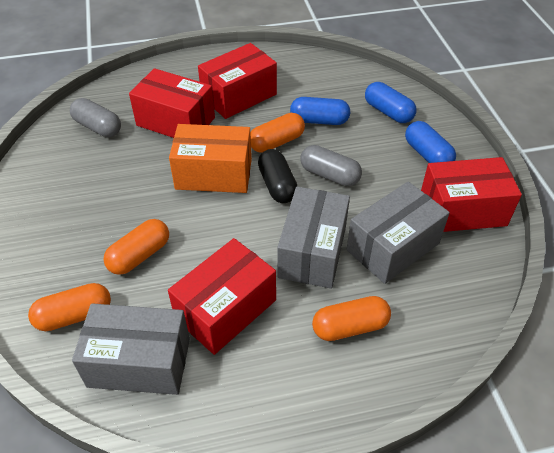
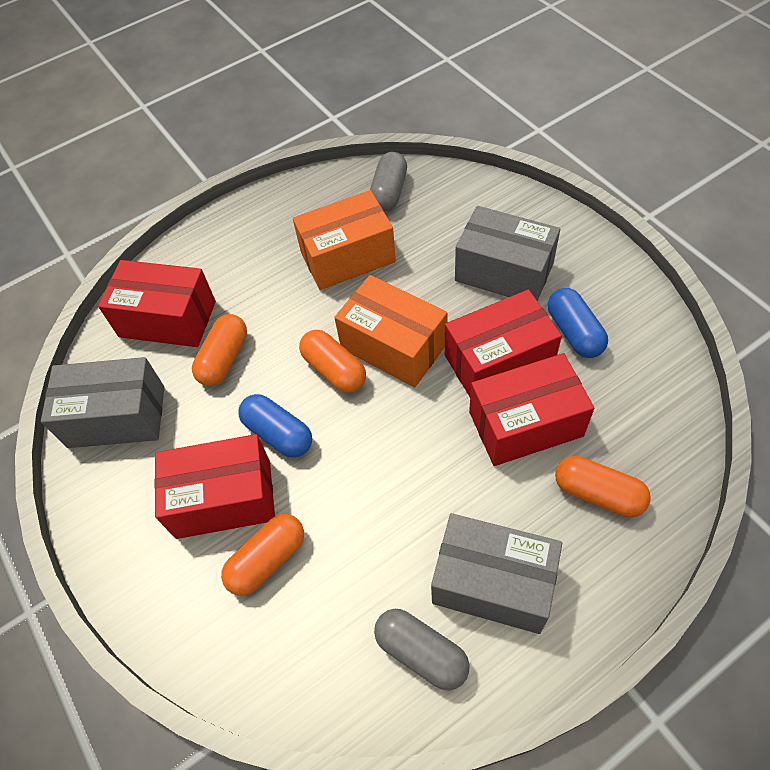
black capsule: [258,149,298,203] = 1 -> none = 0
blue capsule: [290,97,350,125] [365,82,417,123] [405,121,456,163] = 3 -> [238,394,312,458] [548,288,608,358] = 2
orange box: [169,124,252,193] = 1 -> [293,190,396,290] [334,275,447,388] = 2

